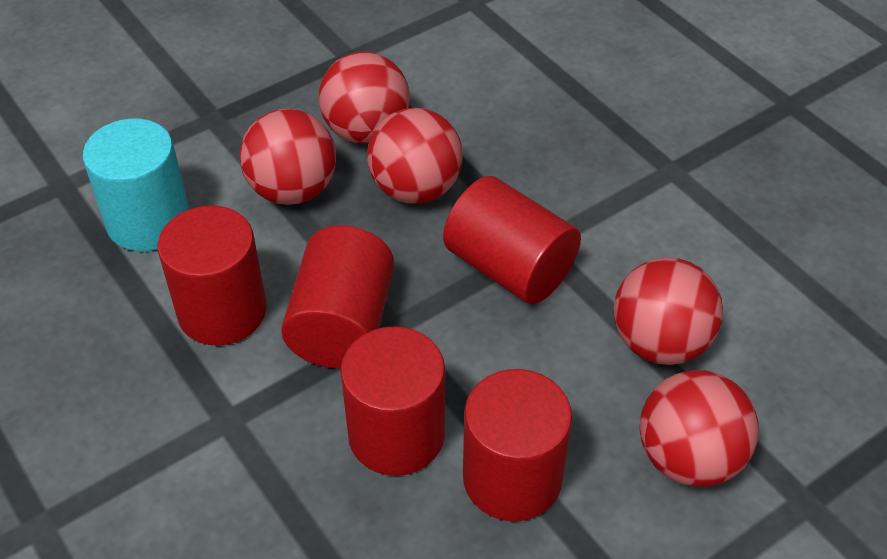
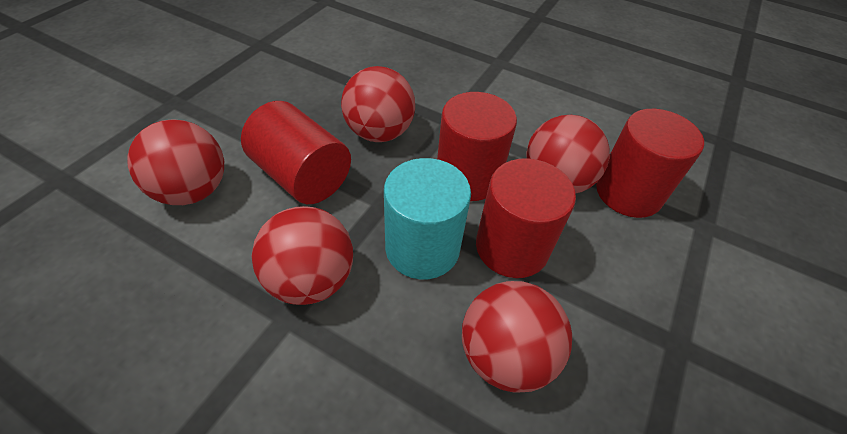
red cylinder: [158,205,267,346] [281,225,394,368] [340,326,445,476] [443,176,581,304] [463,369,572,521] = 5 -> [241,101,351,204] [437,92,517,201] [476,158,576,278] [596,109,704,218] = 4

